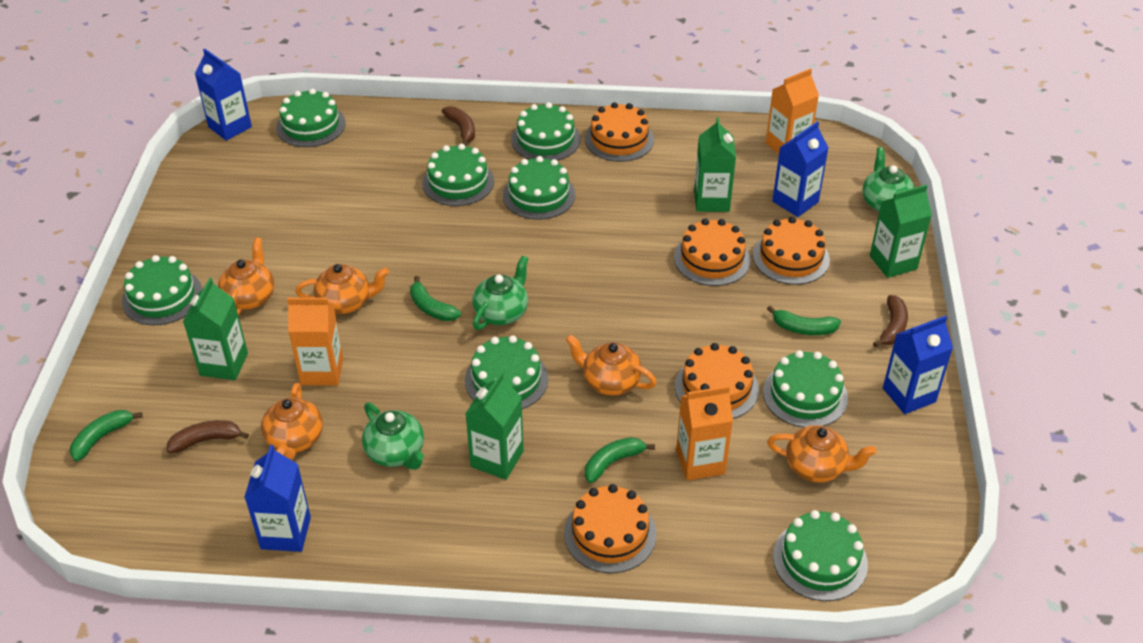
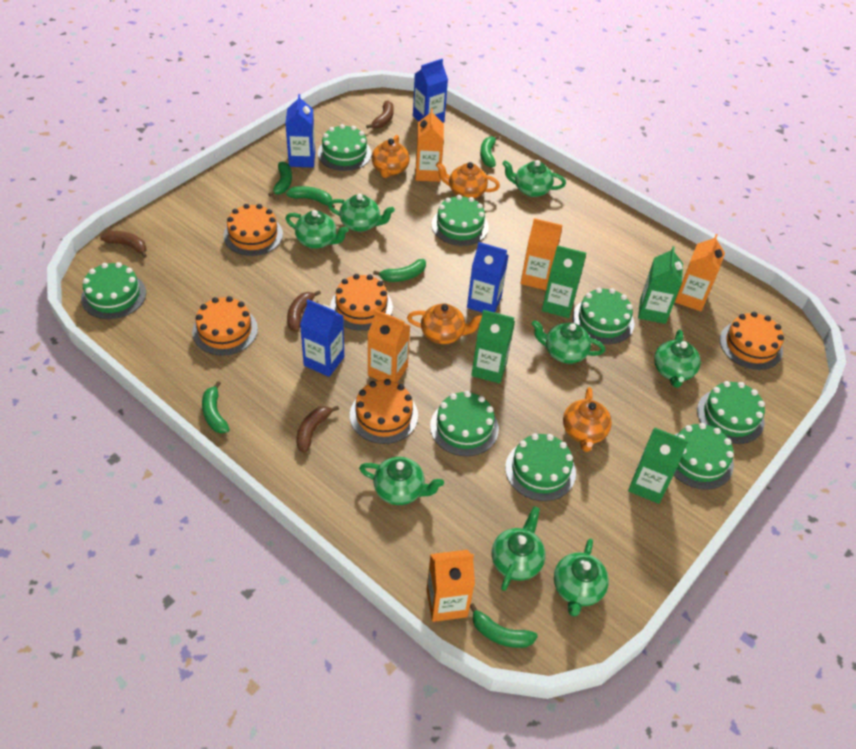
brown banana: [167,420,249,453] [442,106,475,146] [873,295,908,347] = 3 -> [100,231,147,258] [287,291,321,332] [296,406,339,453] [366,101,394,129] = 4
green banana: [70,410,143,461] [410,276,461,321] [585,437,655,483] [767,306,841,335] = 4 -> [202,381,230,433] [268,161,292,197] [286,186,335,208] [373,259,426,282] [470,603,538,648] [480,135,499,167] = 6
green teapot: [362,403,424,470] [472,256,529,330] [862,147,915,211] = 3 -> [285,210,349,249] [328,194,395,232] [359,457,444,505] [492,506,545,591] [502,160,566,197] [532,320,605,364] [554,538,609,617] [654,330,701,388] = 8
orange carton: [287,298,343,386] [676,386,733,481] [766,68,819,154] = 3 -> [368,310,410,383] [415,108,444,182] [427,550,475,622] [520,218,562,290] [675,234,725,311] = 5
orange teapot: [218,238,275,315] [261,383,323,460] [295,264,389,314] [566,334,657,396] [767,425,877,483] = 5 -> [371,135,410,178] [407,304,482,344] [436,162,500,198] [563,387,612,452] = 4

